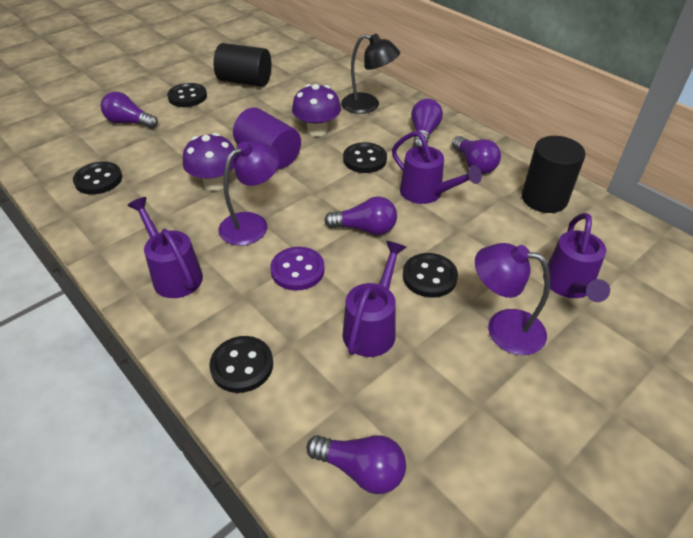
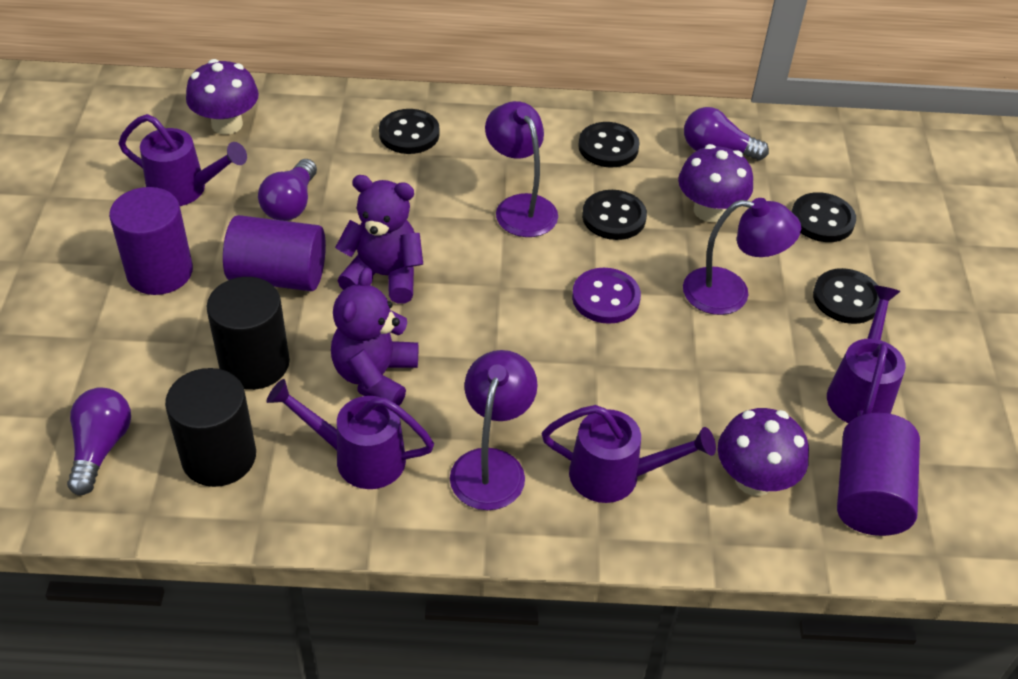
black lamp: [341,34,400,114] = 1 -> none = 0
purple cylinder: [233,108,301,169] = 1 -> [109,187,193,295] [223,215,326,291] [837,413,920,536] = 3
purple lamp: [218,140,280,246] [475,243,550,355] = 2 -> [450,350,538,510] [485,101,558,237] [683,198,801,315] = 3
purple light bulb: [101,92,158,129] [306,435,406,494] [324,196,397,235] [411,98,443,147] [452,136,501,174] = 5 -> [67,387,131,495] [258,159,317,221] [684,107,769,160] = 3
purple mushroom: [183,133,235,191] [292,84,341,137] = 2 -> [186,59,259,135] [678,144,753,222] [718,408,809,496] = 3
purple teddy bear: none = 0 -> [331,267,418,406] [335,175,423,304] = 2

